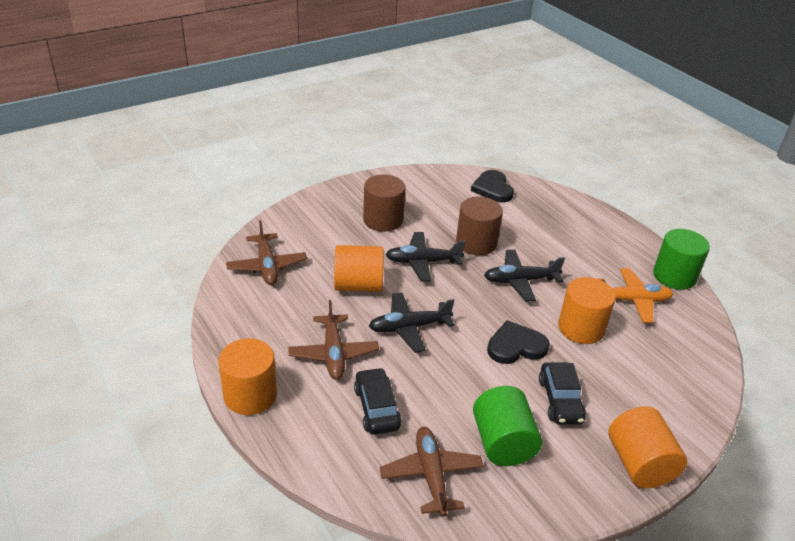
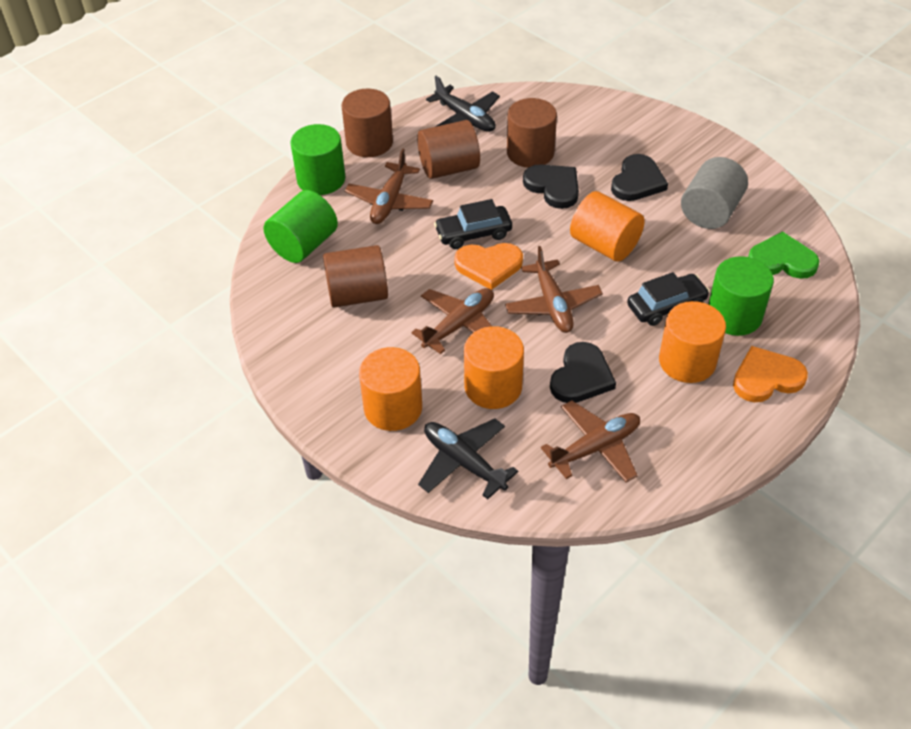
black heart: [471,170,514,203] [487,320,550,364] = 2 -> [523,164,579,209] [550,342,616,403] [611,154,668,201] = 3
black plane: [369,292,455,353] [386,232,466,281] [484,250,565,302] = 3 -> [418,419,518,499] [426,76,500,132] = 2
brown cylinder: [363,175,405,232] [456,197,503,255] = 2 -> [323,245,388,308] [342,88,393,157] [417,120,480,179] [507,98,557,168] = 4
brown plane: [226,220,307,285] [288,300,379,380] [380,427,484,517] = 3 -> [345,148,433,224] [411,288,494,354] [505,246,603,333] [541,400,640,483] = 4
green cylinder: [473,386,542,466] [653,229,710,290] = 2 -> [264,190,338,263] [290,124,345,195] [708,256,774,336] = 3
green heart: none = 0 -> [748,231,819,279] = 1
grey cylinder: none = 0 -> [681,157,748,229] = 1
orange heart: none = 0 -> [454,243,523,290] [733,346,808,402] = 2
orange plane: [599,268,674,323] = 1 -> none = 0

